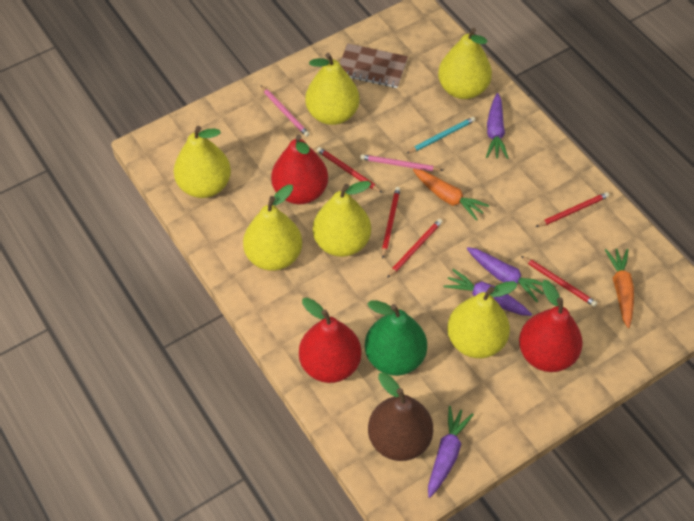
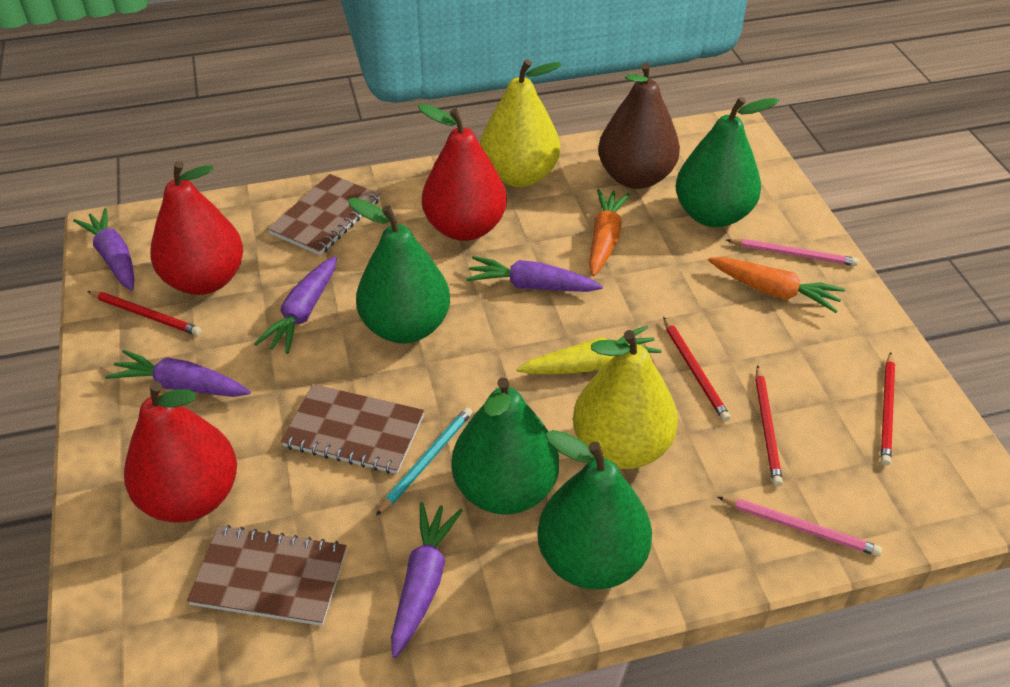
brown notebook: [340,43,408,88] = 1 -> [187,525,347,626] [268,174,380,255] [281,384,424,474] = 3
green pear: [365,301,427,376] = 1 -> [348,197,450,343] [452,377,559,515] [537,430,652,590] [676,97,779,227] = 4
purple carrot: [428,406,474,498] [443,269,532,316] [467,247,544,302] [486,93,508,159] = 4 -> [73,208,134,291] [105,350,251,397] [254,256,337,354] [391,502,463,658] [466,256,603,292] = 5
red pencil: [317,147,382,193] [382,187,400,259] [387,219,443,278] [521,256,597,307] [536,192,609,227] = 5 -> [87,291,201,335] [663,317,730,422] [755,365,783,486] [881,352,895,466] = 4
yellow carrot: none = 0 -> [517,326,661,374] = 1
yellow pear: [174,126,231,198] [243,184,302,271] [305,53,360,125] [313,181,371,257] [438,28,492,99] [447,281,517,358] = 6 -> [480,59,562,187] [573,330,678,469] = 2

